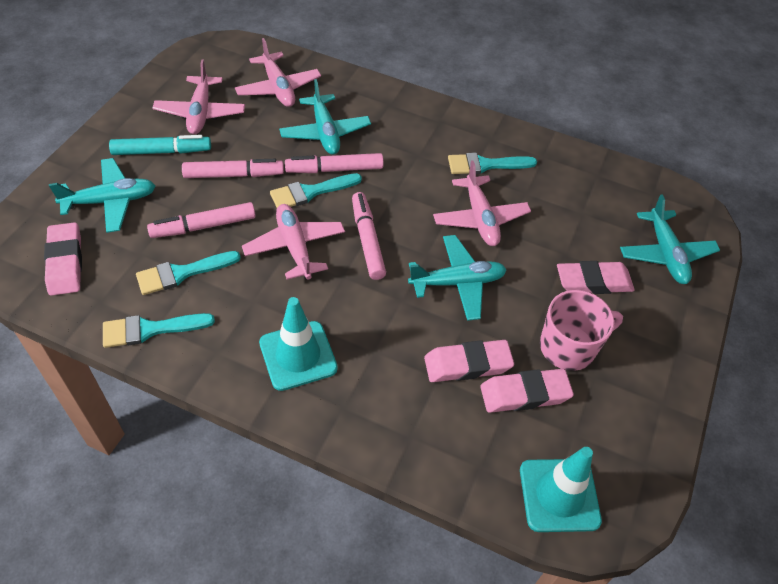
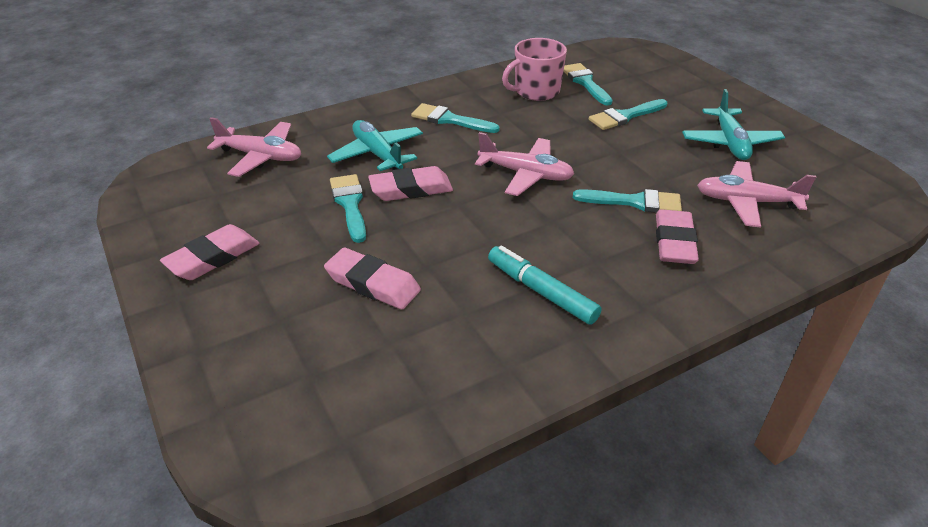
pink marker: [147,202,256,238] [182,159,284,178] [285,153,384,173] [352,192,386,280] = 4 -> none = 0
pink plane: [152,59,245,134] [235,38,321,107] [242,204,345,280] [433,160,531,246] = 4 -> [207,117,301,177] [475,132,574,196] [697,161,816,228] = 3
turquoise brush: [103,313,215,348] [136,251,241,295] [270,173,362,208] [448,153,537,174] = 4 -> [330,174,366,243] [411,103,500,133] [563,63,613,106] [573,189,682,213] [589,99,667,130] = 5
turquoise plane: [49,158,155,233] [279,79,371,155] [408,235,507,321] [620,194,720,284] = 4 -> [327,120,423,171] [682,89,785,160] = 2
turquoise traffic cone: [259,297,338,391] [520,447,602,532] = 2 -> none = 0

